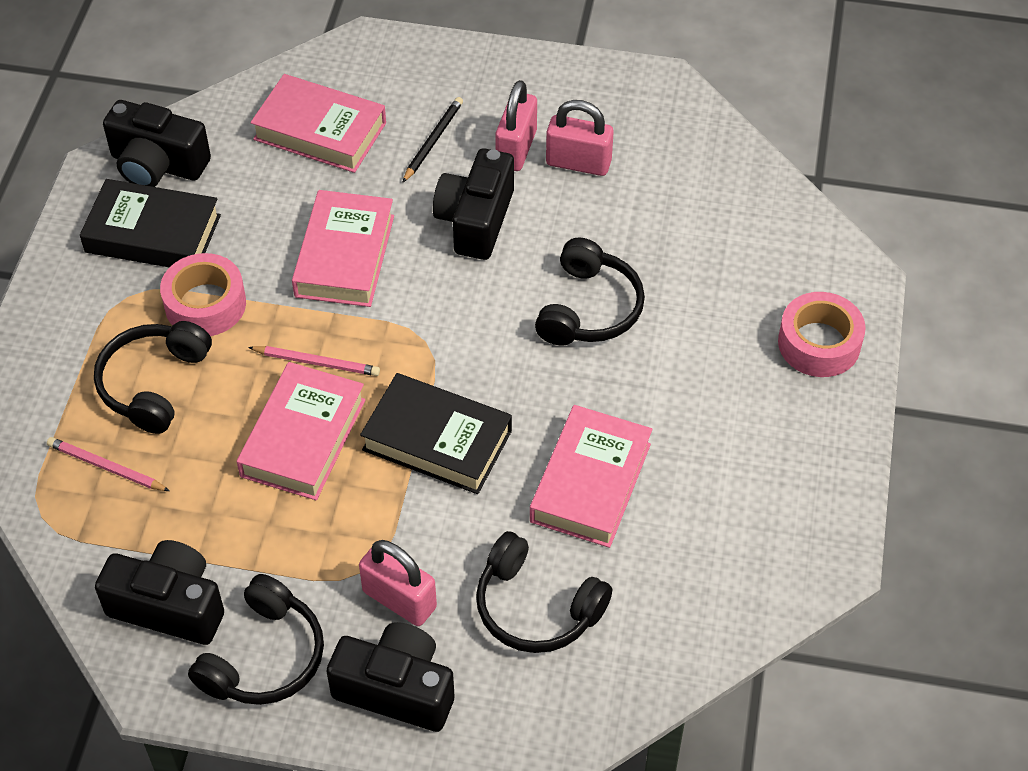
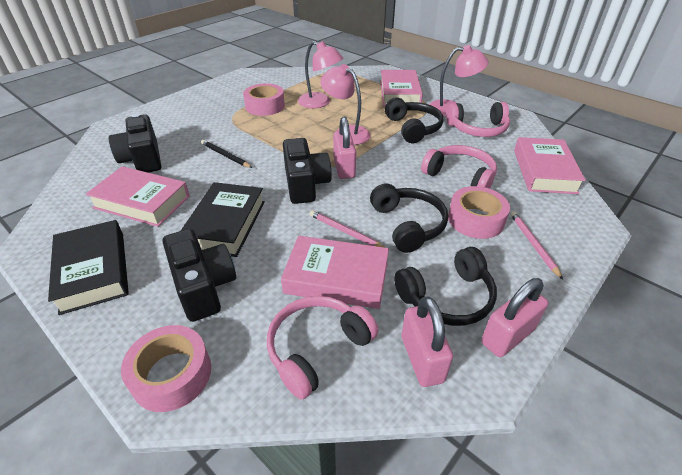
black camera: [95,540,224,645] [103,100,211,187] [326,622,454,732] [433,148,514,260] = 4 -> [108,113,161,173] [163,229,236,322] [283,138,332,204] = 3
black headphones: [94,321,212,434] [188,574,324,705] [476,531,612,653] [535,238,645,345] = 4 -> [370,183,448,253] [385,97,443,143] [394,247,497,326] = 3
pink headphones: none = 0 -> [267,296,379,400] [421,145,497,189] [446,102,510,137] = 3
pink lamp: none = 0 -> [298,41,343,108] [320,64,371,145] [429,45,489,116] = 3
pink tape: [160,253,246,336] [778,292,866,377] = 2 -> [121,325,211,412] [243,83,285,116] [448,186,510,239] = 3

